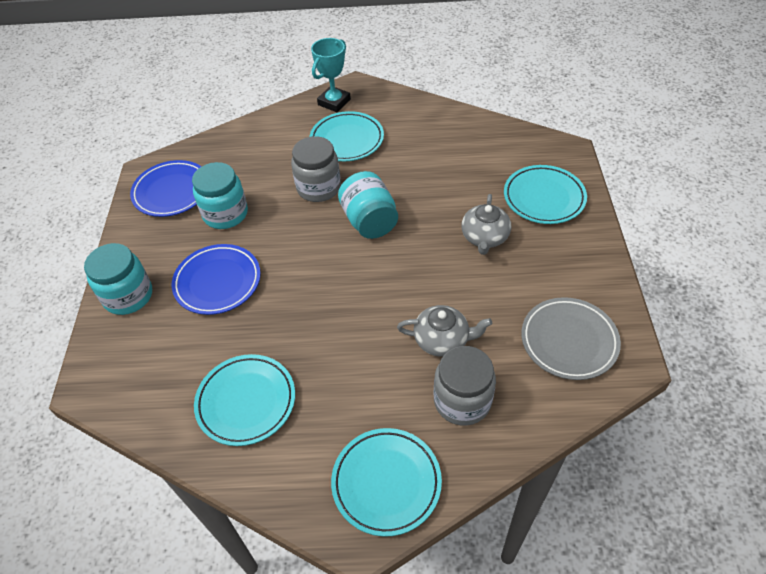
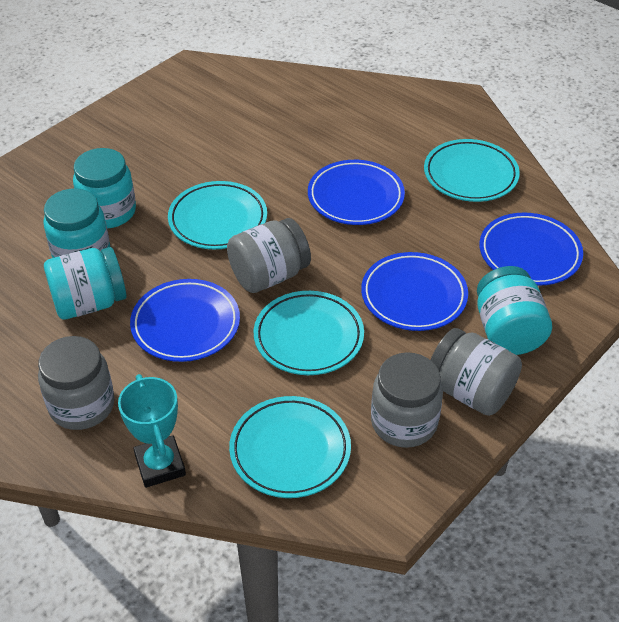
blue plate: [130,160,201,217] [172,244,261,315] = 2 -> [130,279,240,362] [308,160,405,225] [361,252,468,331] [479,213,583,286] = 4
grey jar: [291,136,341,202] [434,346,496,426] = 2 -> [38,336,115,430] [227,218,311,293] [371,352,443,448] [431,328,522,416] = 4
grey plate: [521,297,621,380] = 1 -> none = 0
grey teapot: [397,305,492,357] [461,194,511,255] = 2 -> none = 0
turquoise jar: [84,243,152,315] [192,162,248,229] [338,171,398,239] = 3 -> [43,188,110,258] [44,247,127,319] [73,148,136,229] [477,266,552,355] = 4

